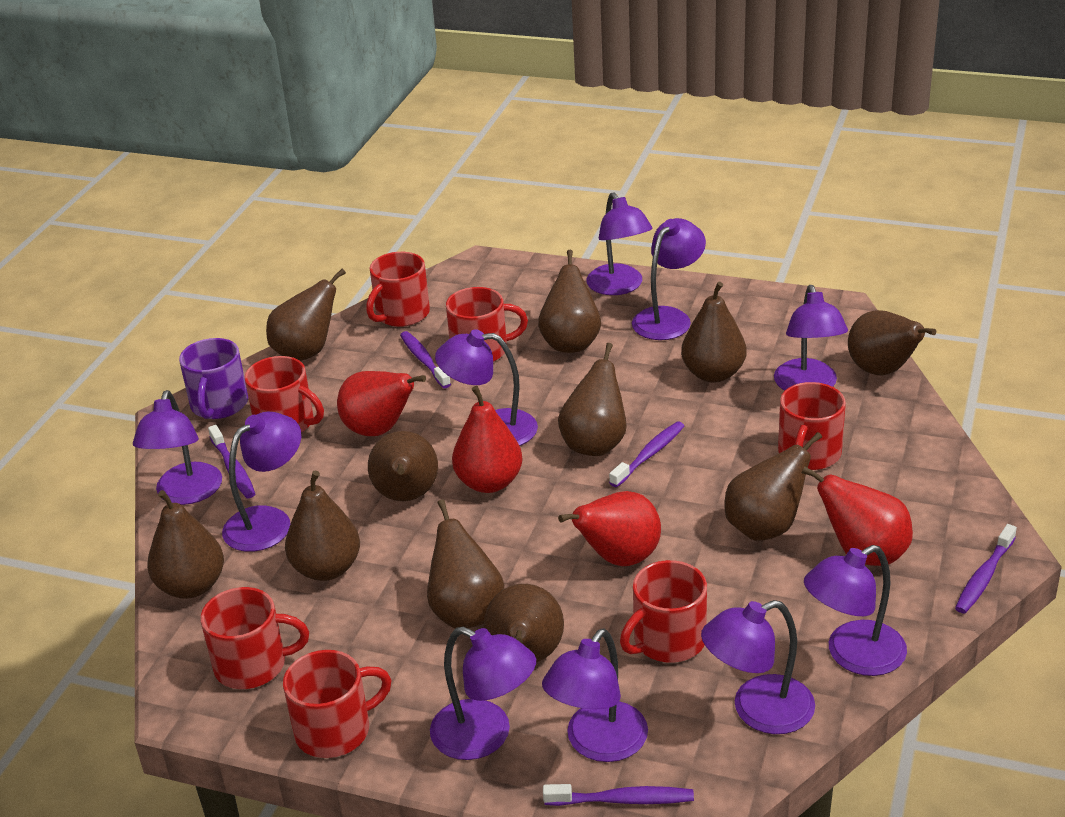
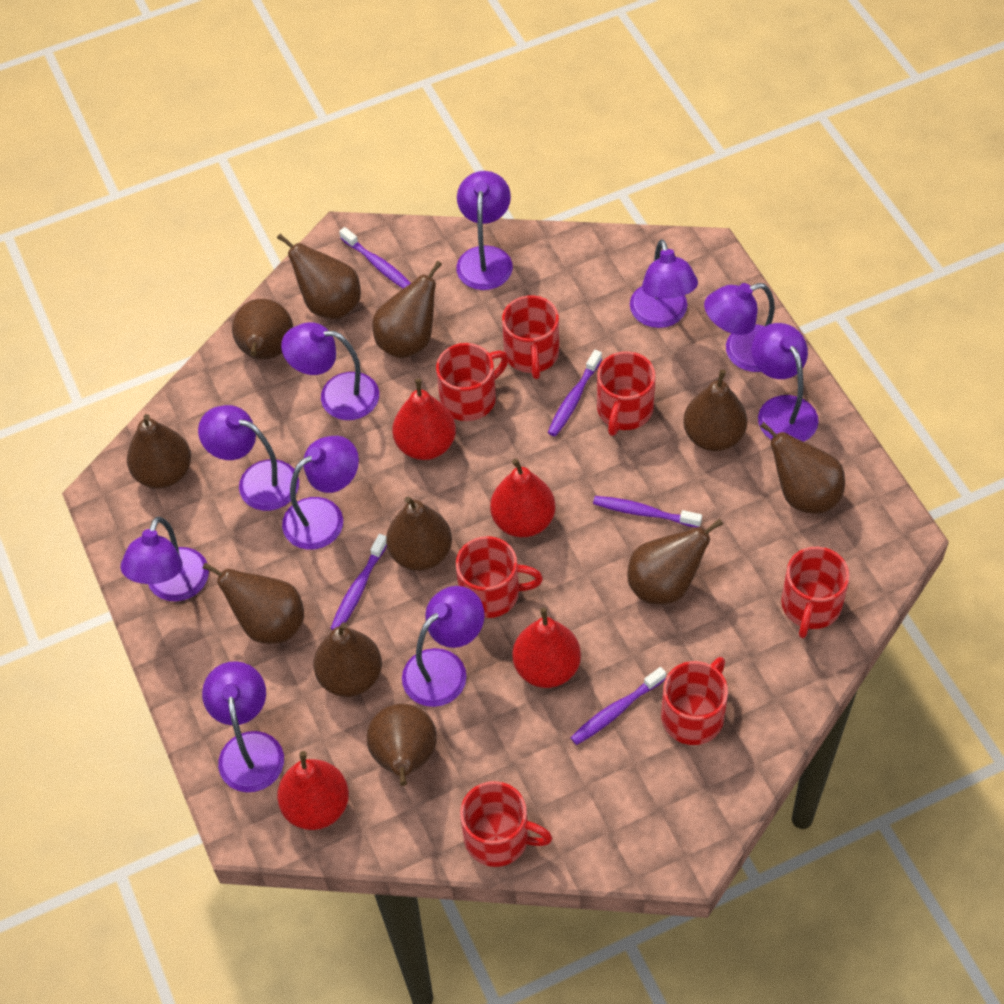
purple mug: [179,338,248,419] = 1 -> none = 0

